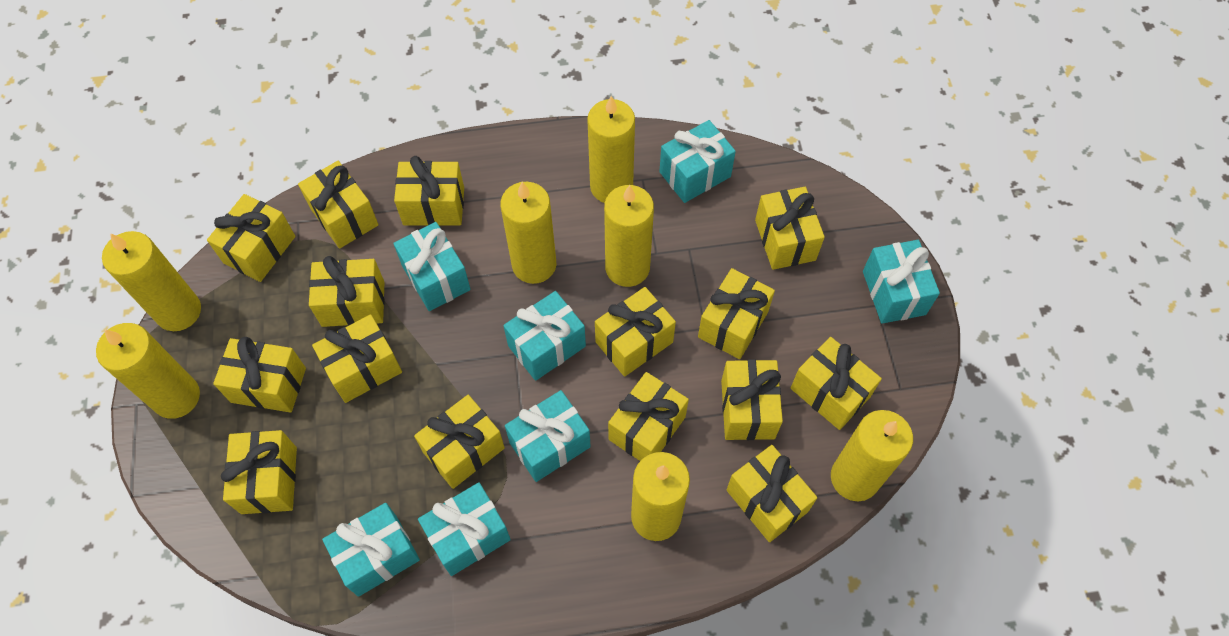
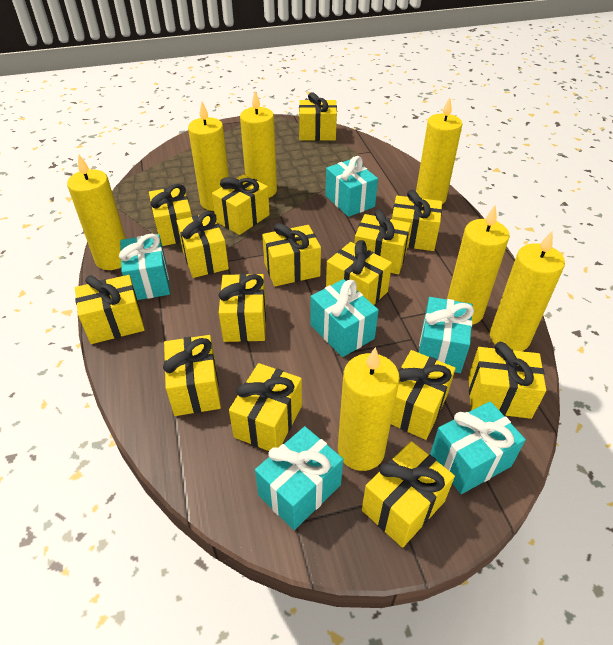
turquoise gift: [322,503,420,597] [393,222,471,311] [418,482,511,576] [503,291,586,381] [505,390,591,482] [659,120,736,203] [863,240,940,324] = 7 -> [119,234,170,300] [255,426,343,530] [310,279,379,357] [325,156,378,217] [419,297,474,373] [430,401,526,494] = 6

